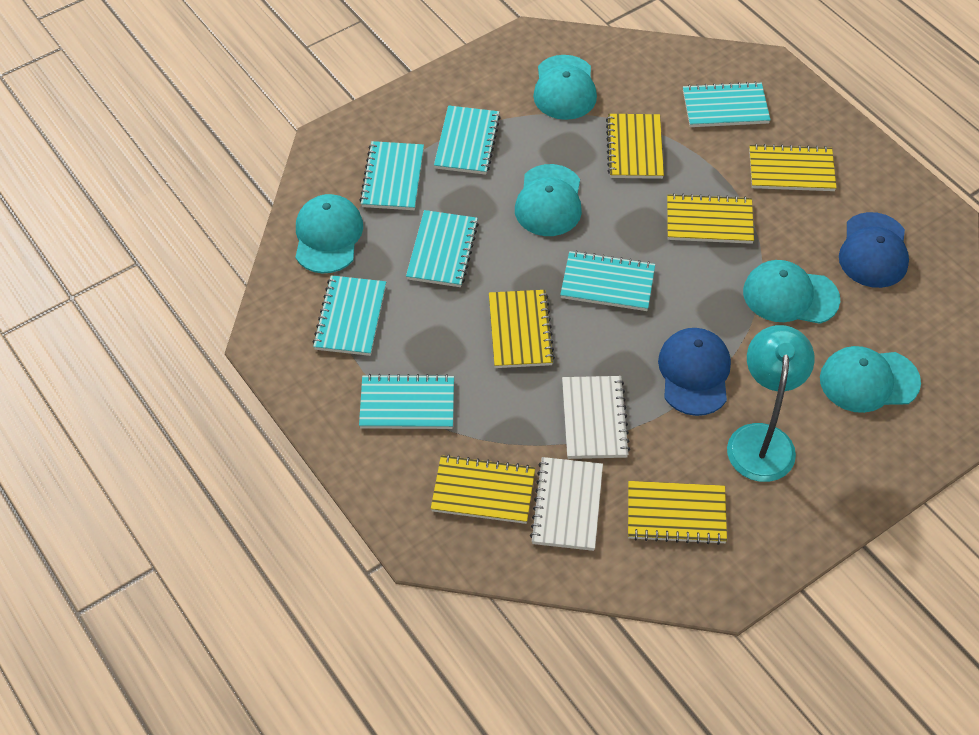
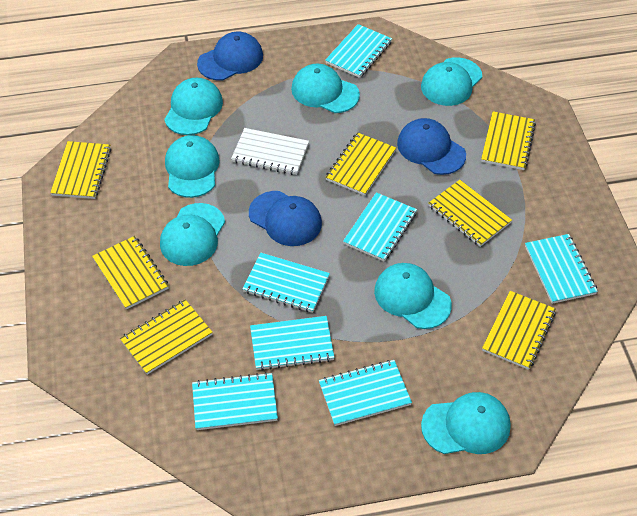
blue cap: [658,328,731,416] [839,212,909,288] = 2 -> [197,32,263,81] [249,191,322,246] [397,118,466,175] = 3
turquoise cap: [296,194,363,273] [515,164,582,236] [533,55,597,120] [743,260,840,324] [820,346,921,413] = 5 -> [160,203,225,266] [164,78,223,135] [165,135,220,198] [291,64,360,113] [374,263,452,329] [421,57,482,106] [421,392,511,454] = 7
turquoise lamp: [727,325,815,482] = 1 -> none = 0
white notebook: [530,457,603,551] [562,376,630,459] = 2 -> [231,128,309,175] = 1
yellow notebook: [431,455,535,524] [489,290,555,368] [606,114,664,179] [628,481,727,545] [667,193,754,244] [749,144,836,191] = 6 -> [50,141,111,199] [92,236,169,310] [120,299,212,375] [326,132,396,196] [429,180,512,247] [481,111,536,170] [482,291,556,370] = 7

